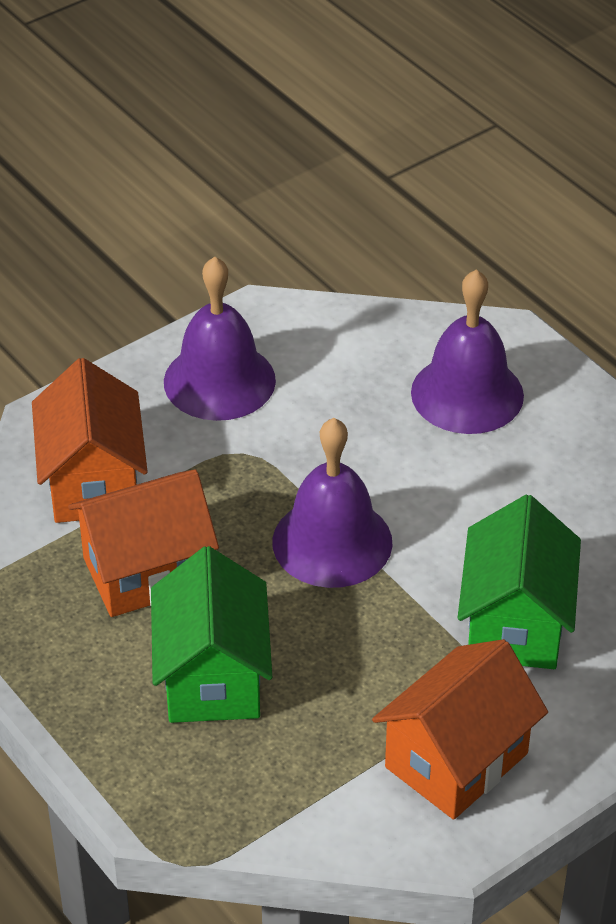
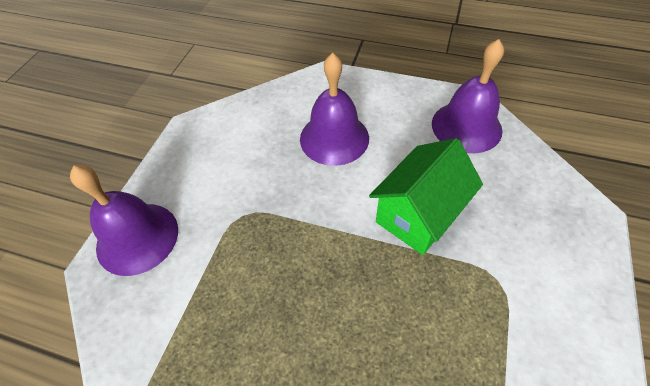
green house: [151,546,272,723] [458,495,581,669] = 2 -> [369,138,483,255] = 1
orange house: [32,358,148,523] [68,469,219,617] [372,639,548,820] = 3 -> none = 0

